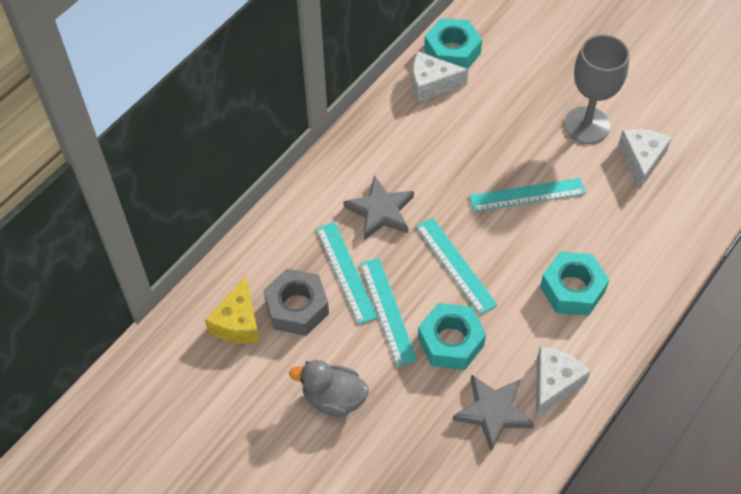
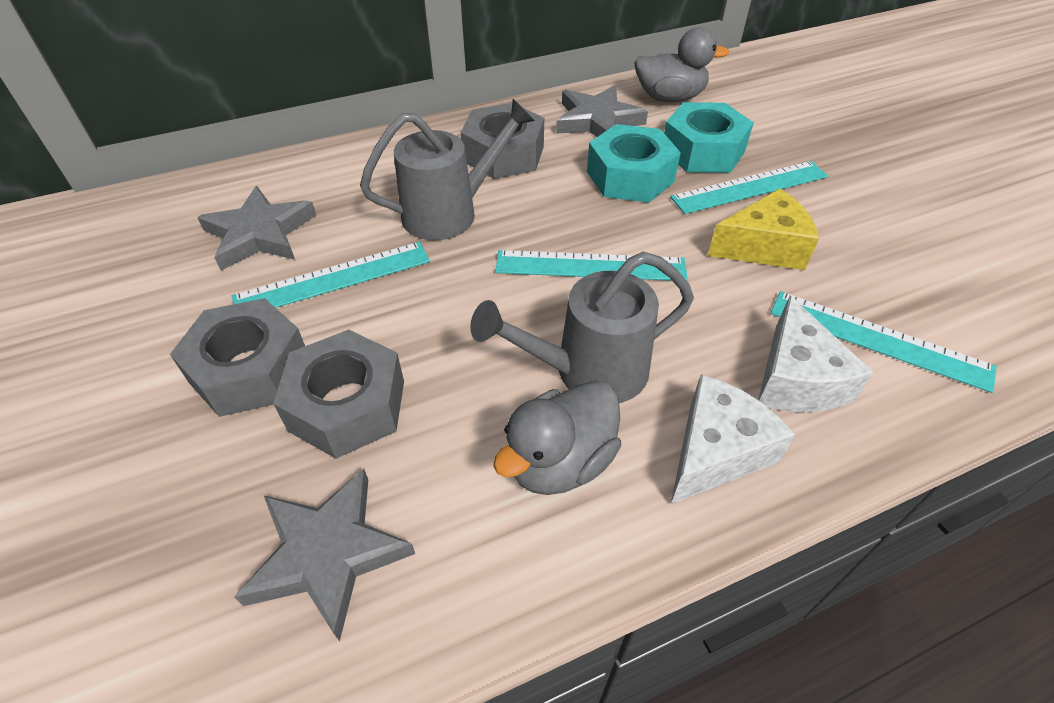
grey duck: [289,360,369,417] = 1 -> [493,380,621,495] [634,27,729,102] = 2
grey goblet: [564,35,630,144] = 1 -> none = 0
grey nut: [264,269,329,336] = 1 -> [170,298,305,417] [273,330,404,459] [461,103,544,179] = 3
grey star: [343,175,414,240] [453,375,534,451] = 2 -> [197,186,316,271] [234,468,415,641] [556,85,648,137] = 3
grey watering can: none = 0 -> [360,99,535,240] [470,252,694,403] = 2
turquoise nut: [418,303,486,370] [424,18,482,69] [540,252,609,316] = 3 -> [587,124,681,202] [664,102,754,173] = 2
white cheese: [413,51,468,102] [536,346,591,417] [618,129,672,190] = 3 -> [671,374,795,504] [758,296,874,412] = 2

